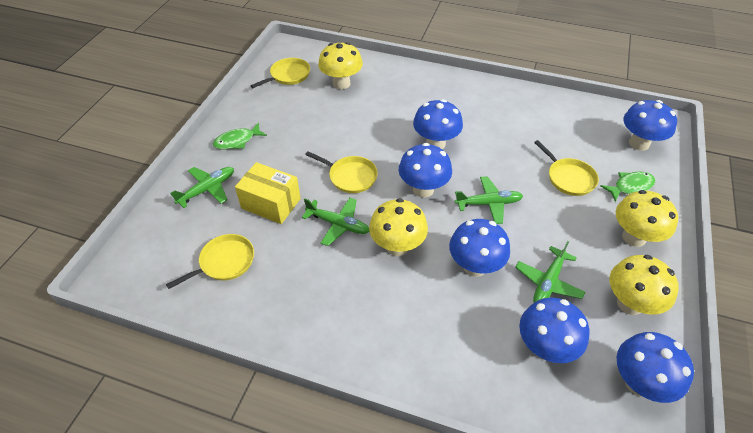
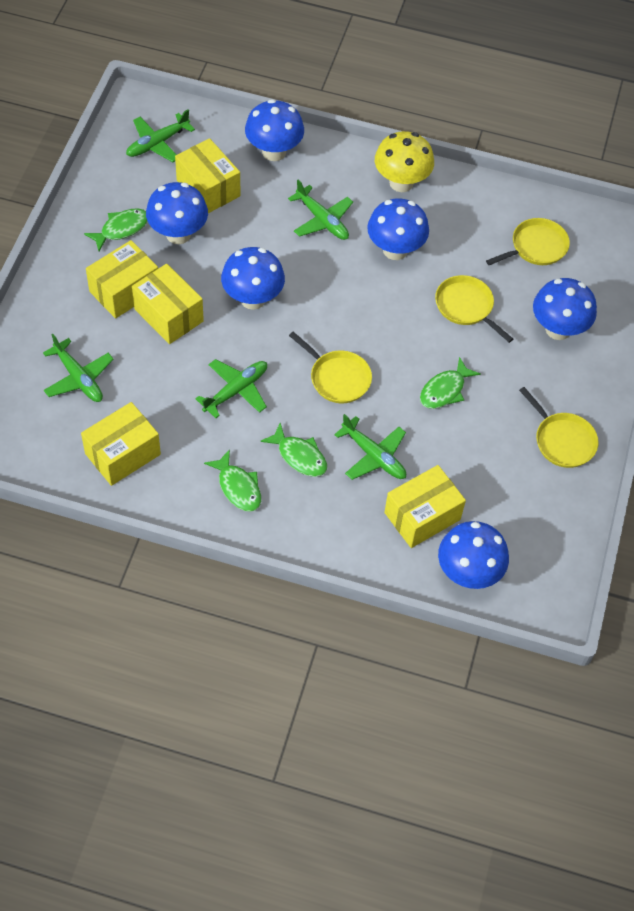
green fish: [213,123,267,149] [601,171,655,202] = 2 -> [84,208,148,251] [204,449,261,512] [260,423,327,477] [420,357,481,409] = 4
green plane: [171,167,234,208] [302,198,369,246] [455,176,523,224] [515,241,585,303] = 4 -> [43,334,114,402] [126,109,195,162] [195,359,267,418] [288,180,353,240] [334,414,406,480] = 5
yellow box: [235,162,301,224] = 1 -> [81,402,161,486] [86,240,158,319] [132,264,204,344] [175,138,240,213] [384,465,466,548] = 5
yellow mushroom: [318,42,363,89] [369,198,428,256] [610,255,679,315] [616,190,678,247] = 4 -> [375,131,434,192] = 1

